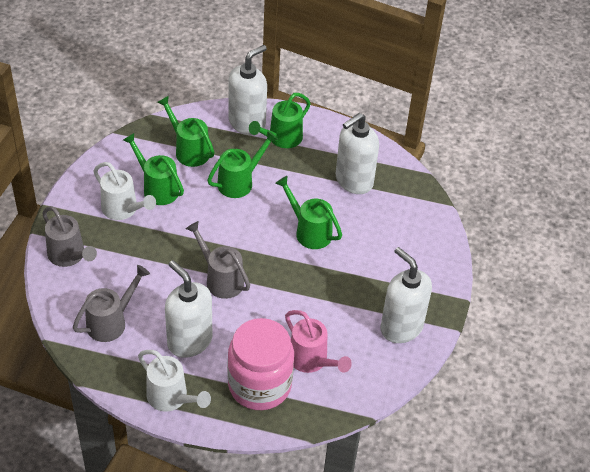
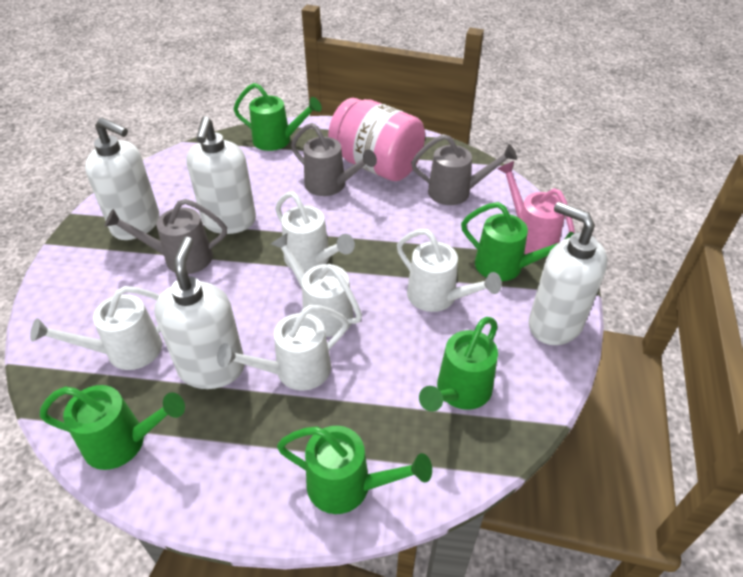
white watering can: [94,162,156,220] [138,350,211,412] = 2 -> [30,286,162,370] [217,305,349,391] [271,233,362,337] [275,192,355,272] [397,229,502,312] = 5

